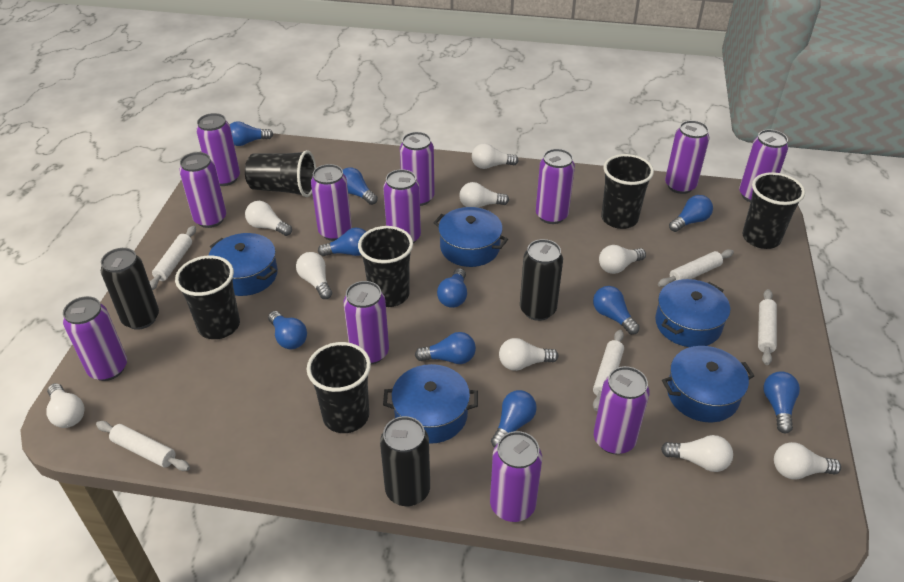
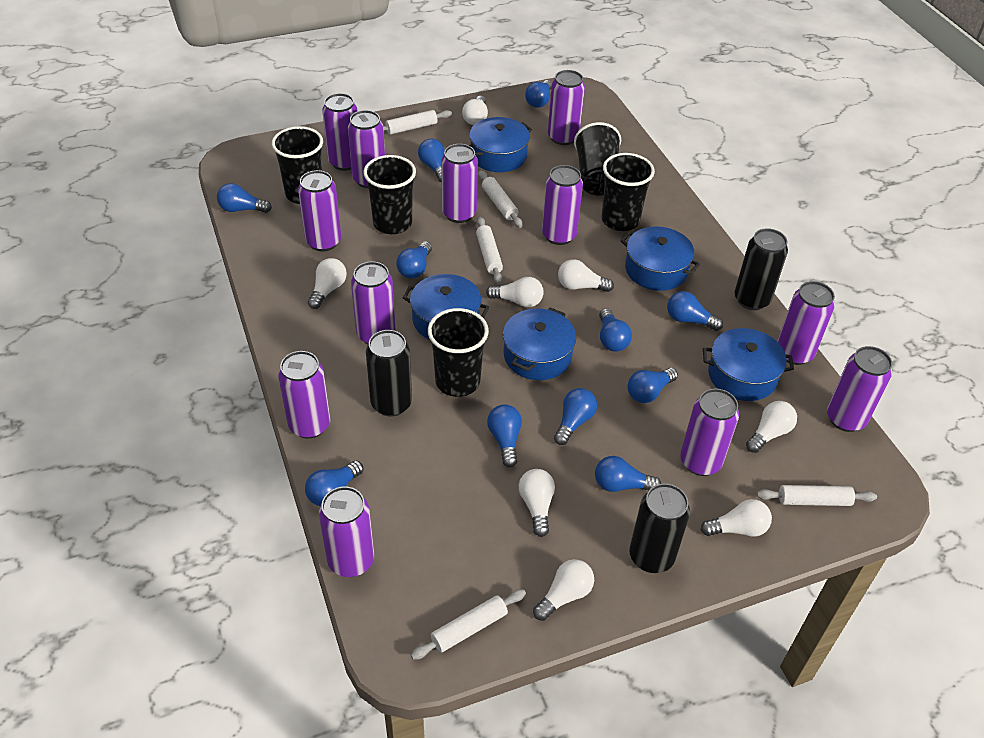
black cup: [175,256,240,339] [245,150,316,197] [307,342,371,433] [358,226,413,307] [601,154,654,229] [742,172,805,249] = 6 -> [272,126,323,204] [363,155,416,234] [428,308,489,397] [574,122,621,195] [602,153,655,231] = 5
blue light bulb: [229,121,273,146] [268,311,307,349] [318,228,366,256] [343,168,378,205] [415,332,476,364] [437,268,467,308] [491,390,537,448] [593,286,640,335] [669,195,713,232] [764,371,800,433] = 10 -> [217,183,272,213] [305,460,364,506] [396,241,432,279] [418,139,445,182] [487,405,522,467] [525,80,552,108] [554,388,597,445] [595,456,661,492] [599,308,632,351] [628,368,678,403] [667,291,723,331] = 11
white light bulb: [46,383,84,428] [245,201,292,236] [296,252,332,299] [459,182,509,208] [472,143,519,169] [499,338,558,371] [599,245,646,274] [661,435,733,472] [774,442,841,480] = 9 -> [308,258,347,309] [462,96,488,125] [486,277,544,307] [519,469,555,537] [533,559,594,621] [558,259,614,292] [701,499,772,536] [746,401,797,453] = 8

